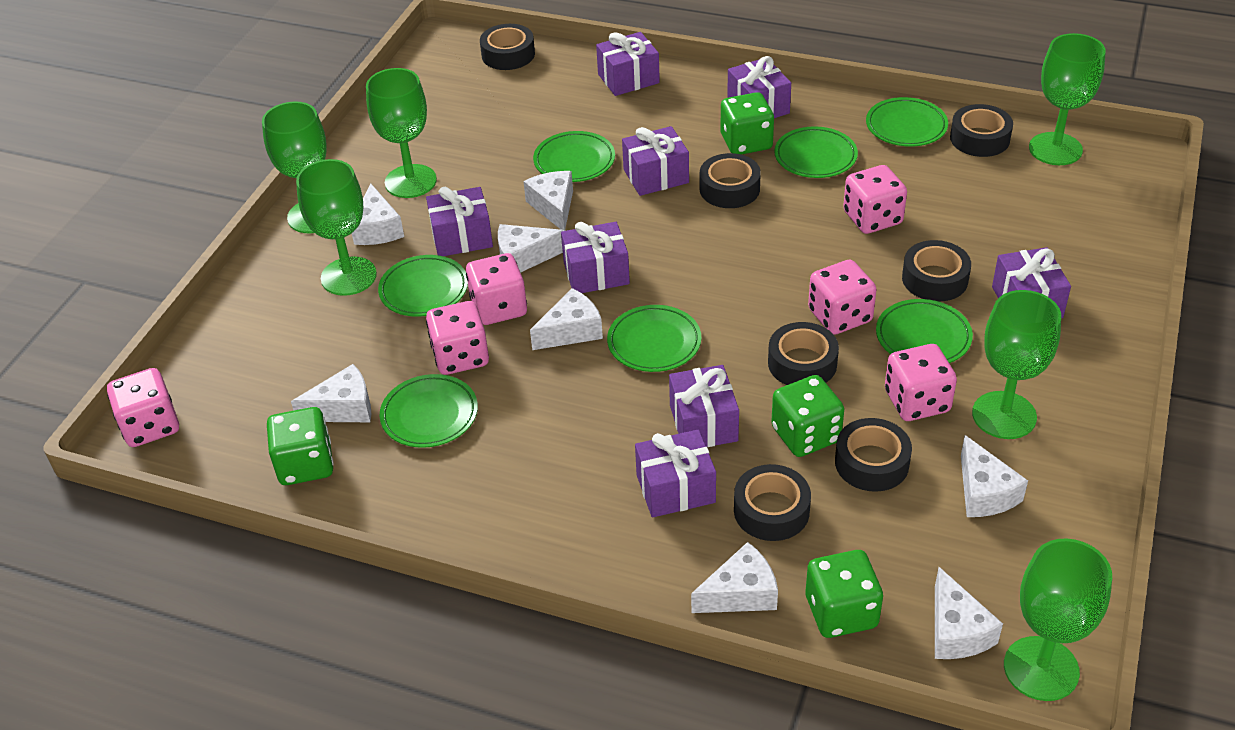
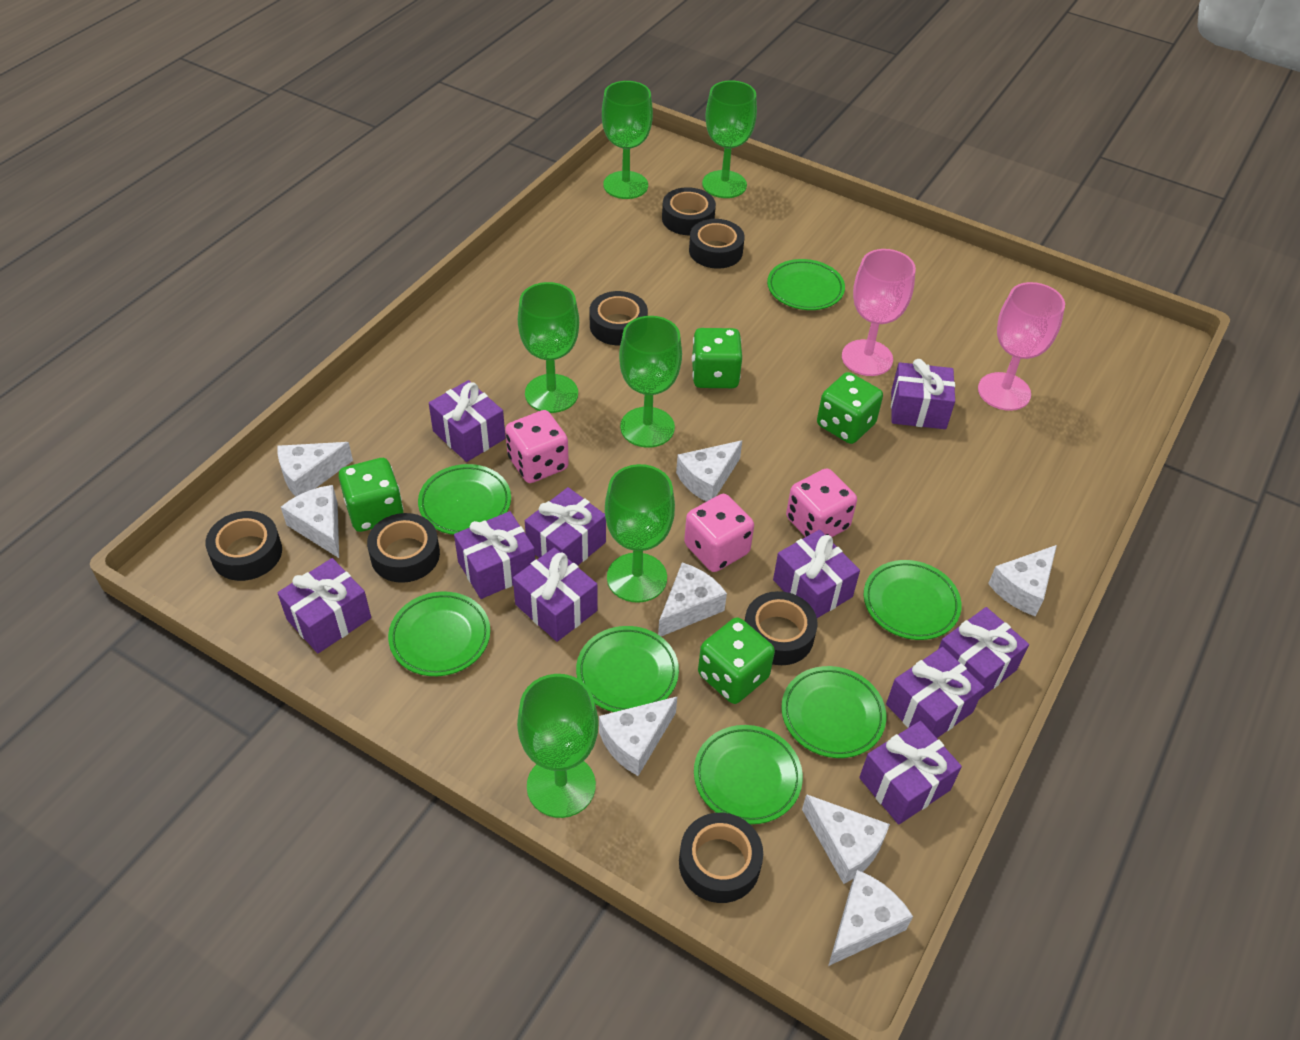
pink dice: [107,368,179,447] [426,301,489,375] [466,253,527,325] [808,260,877,335] [843,165,907,234] [885,344,957,421] = 6 -> [505,410,569,483] [684,494,754,572] [786,468,857,537] = 3
pink goblet: none = 0 -> [842,249,916,376] [978,282,1065,411] = 2
purple gift: [426,187,493,256] [561,222,630,293] [596,32,660,96] [622,126,689,196] [635,429,716,518] [669,365,739,447] [727,56,791,118] [992,247,1071,318] = 8 -> [277,558,371,653] [429,380,506,462] [454,511,535,599] [513,547,597,642] [525,487,606,565] [773,530,860,618] [859,721,962,824] [886,647,985,738] [891,359,955,429] [938,607,1029,698] = 10

